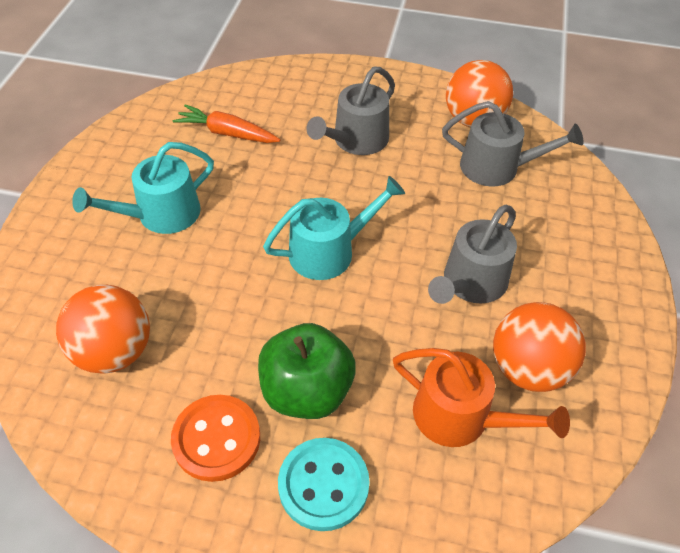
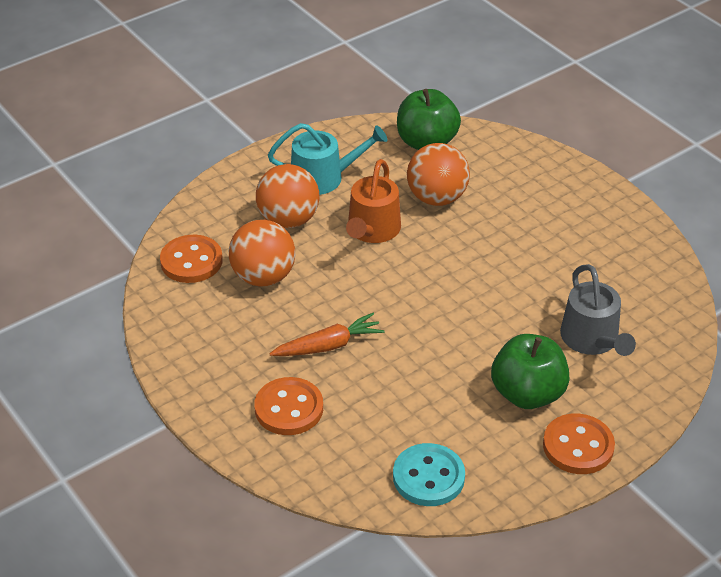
green apple: [258,323,356,419] = 1 -> [397,89,461,150] [491,334,570,409] = 2
grey watering can: [306,67,395,155] [428,205,517,304] [442,101,584,187] = 3 -> [560,264,636,356] = 1
orange button: [171,395,260,482] = 1 -> [160,235,223,283] [254,377,323,435] [543,413,615,474] = 3
turquoise watering can: [72,142,214,234] [263,176,405,280] = 2 -> [268,123,387,195] = 1

